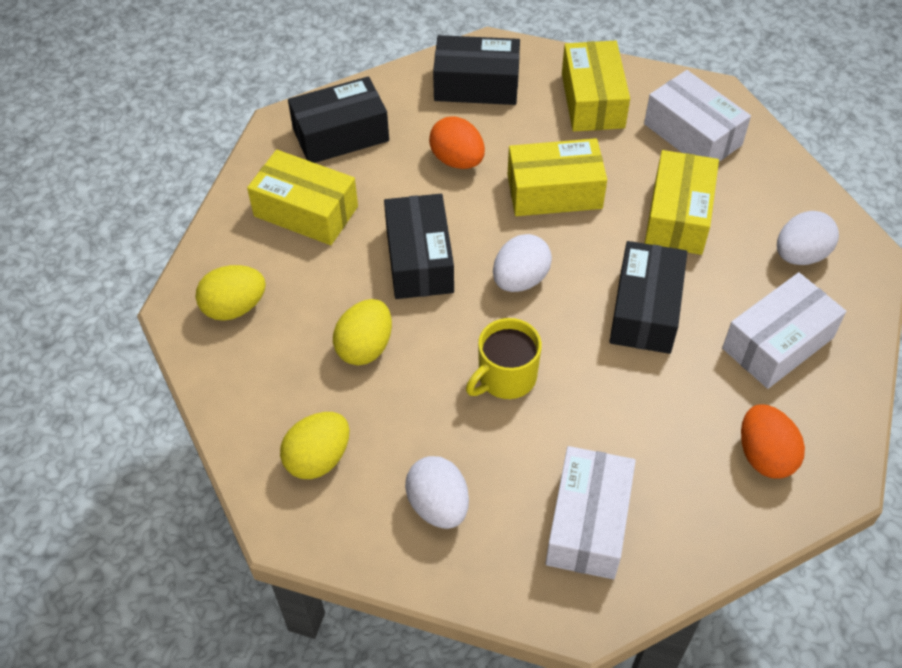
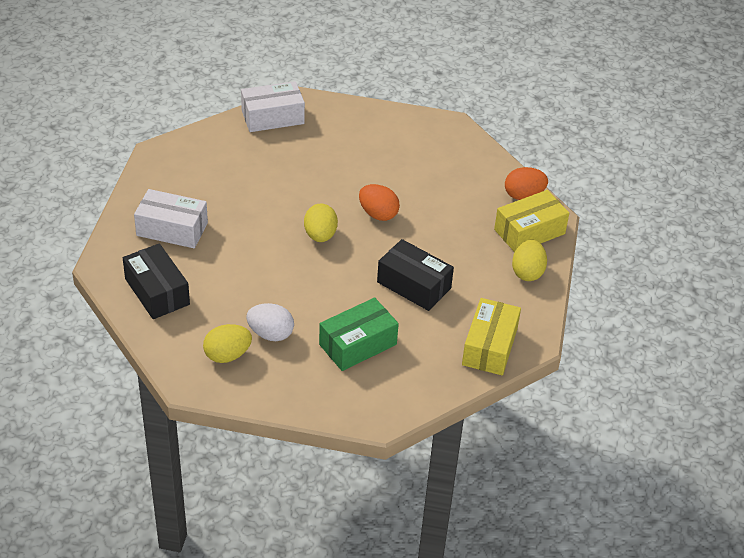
black box: [288,76,389,163] [384,194,454,299] [433,35,520,105] [610,241,687,354] = 4 -> [123,243,190,319] [377,239,454,311] = 2
green box: none = 0 -> [319,298,399,371] = 1
white box: [546,446,636,579] [644,70,751,162] [722,272,846,389] = 3 -> [134,189,208,248] [241,81,305,132] = 2
white egg: [405,456,469,529] [493,234,552,292] [777,211,839,265] = 3 -> [246,303,294,341] = 1
yellow box: [247,150,358,245] [508,138,607,216] [562,41,630,131] [645,150,719,255] = 4 -> [462,298,521,376] [494,190,569,252] = 2
yellow mug: [466,318,542,399] = 1 -> none = 0

